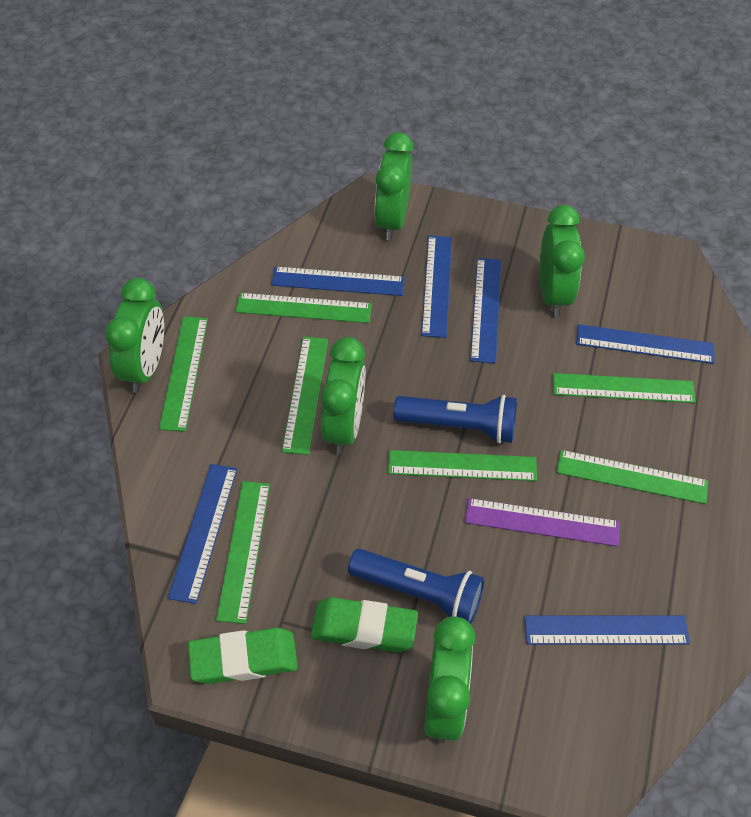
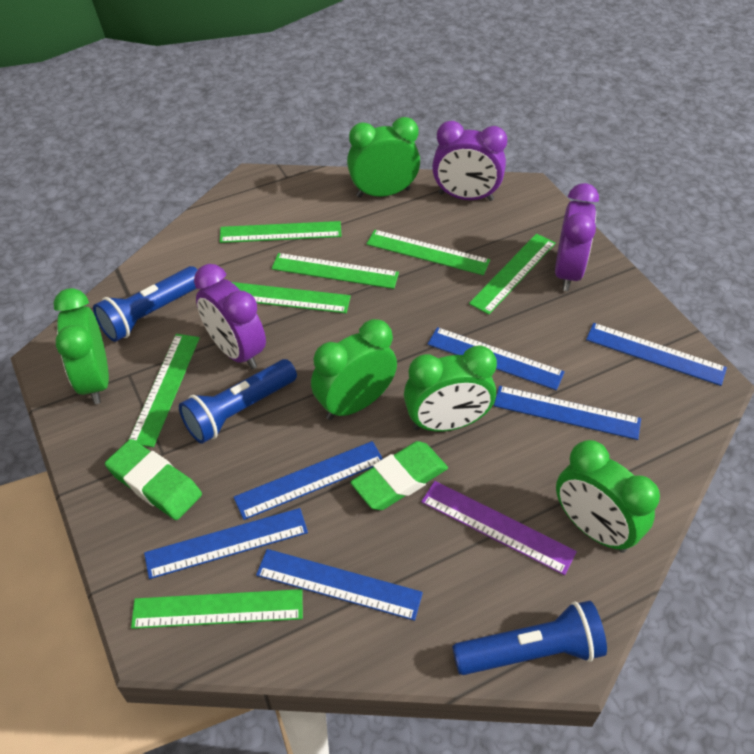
blue flashlight: [348,549,484,624] [394,395,517,444] = 2 -> [93,266,198,342] [179,359,297,444] [452,600,607,675] = 3
purple clock: none = 0 -> [194,264,266,369] [432,121,507,201] [555,183,599,291] = 3

